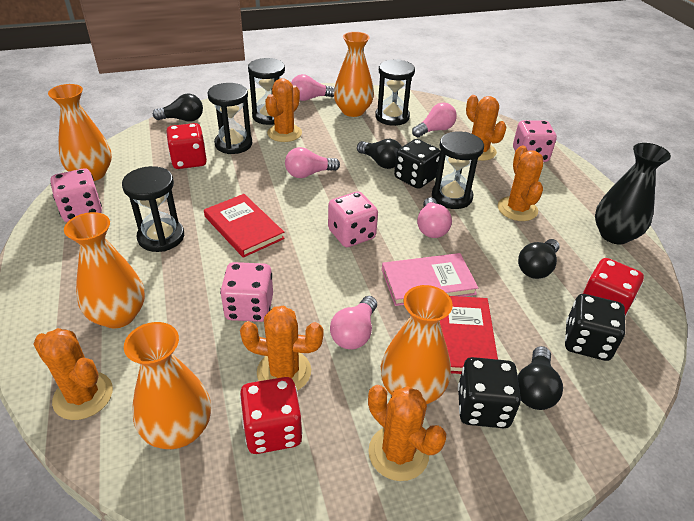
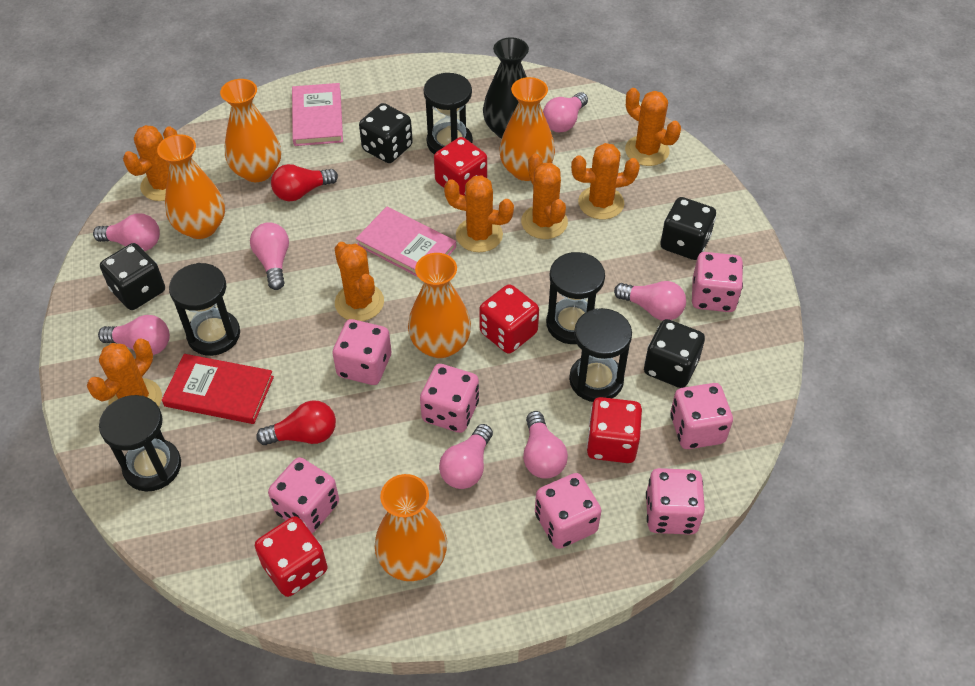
black dice: [394,139,440,189] [458,357,521,428] [565,294,625,361] = 3 -> [100,243,165,310] [359,103,413,163] [644,319,705,388] [660,197,716,260] = 4
black light bulb: [153,93,203,122] [357,139,402,169] [518,239,560,279] [518,346,563,410] = 4 -> none = 0
orange cactus: [34,328,113,420] [240,306,324,391] [265,78,302,142] [368,385,446,481] [466,95,507,161] [498,145,543,221] = 6 -> [87,339,162,407] [123,125,177,201] [334,242,384,321] [444,175,514,252] [521,153,568,239] [571,143,640,219] [625,88,681,166] = 7
pink book: [382,253,478,306] = 1 -> [292,83,343,146] [356,207,456,277] = 2
pink dice: [51,169,102,222] [220,262,273,322] [328,191,378,247] [513,120,557,162] = 4 -> [268,457,339,533] [333,319,391,385] [420,364,479,433] [535,473,601,549] [646,468,705,535] [670,383,733,449] [692,252,743,312] = 7
pink light bulb: [285,147,340,178] [291,74,335,101] [330,296,377,349] [412,102,457,137] [417,197,452,238] = 5 -> [93,213,160,251] [98,315,170,355] [250,222,289,290] [439,424,493,489] [523,411,568,479] [543,92,588,132] [614,281,686,321] = 7
red book: [204,194,285,258] [440,296,498,374] = 2 -> [162,354,274,424] = 1
red dice: [166,123,207,169] [240,377,302,454] [583,258,644,317] = 3 -> [255,516,328,597] [434,137,487,196] [479,284,539,354] [587,397,642,463] = 4
red light bulb: none = 0 -> [256,401,336,445] [271,164,338,202] = 2

